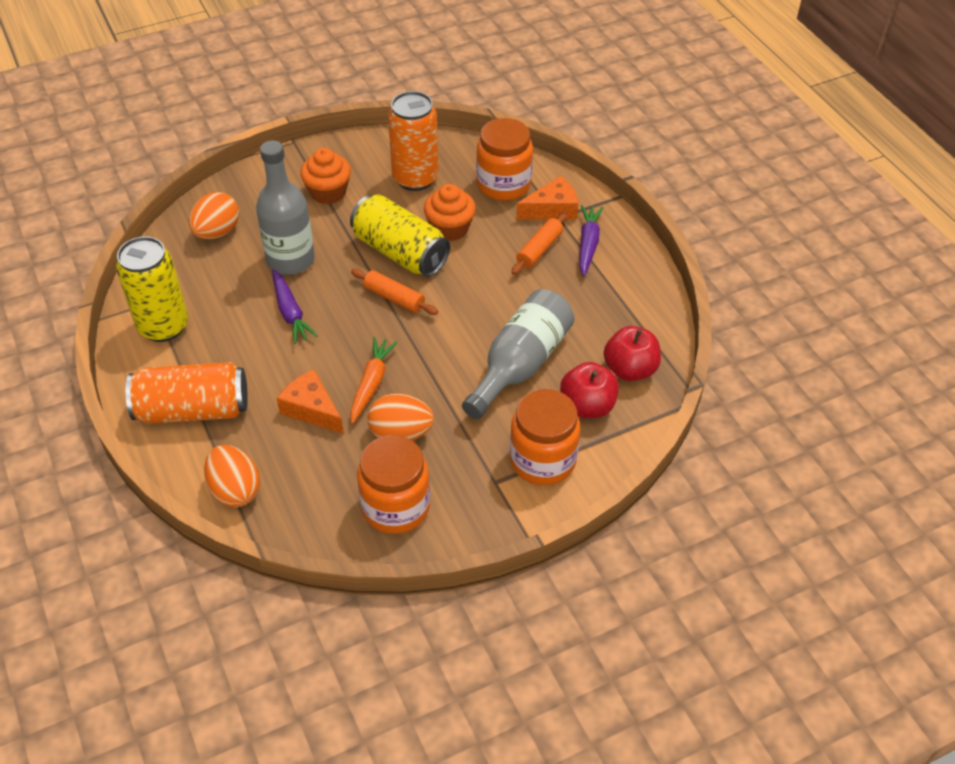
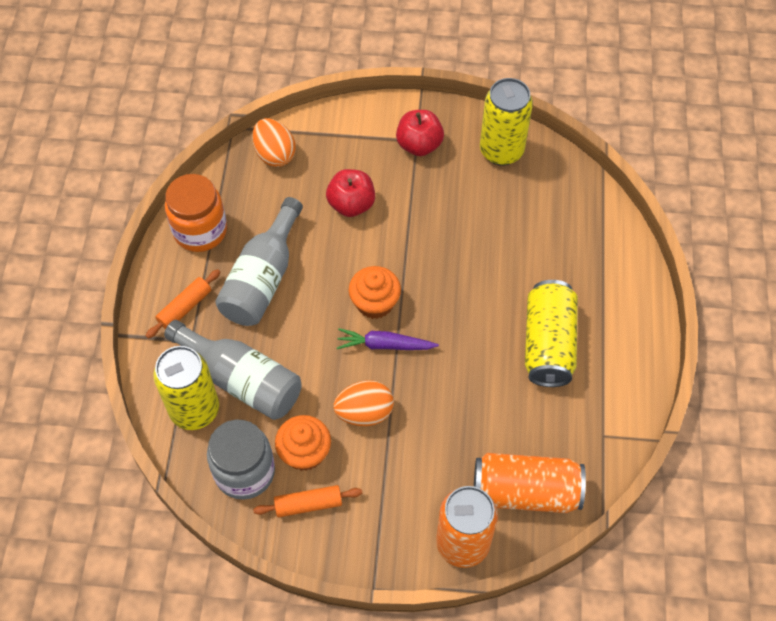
grey jar: none = 0 -> [207,420,275,500] = 1
orange carrot: [350,337,398,424] = 1 -> none = 0
orange cheese: [277,369,344,434] [516,176,579,219] = 2 -> none = 0
orange egg: [189,192,239,239] [204,445,260,507] [367,394,434,441] = 3 -> [252,118,296,167] [333,380,394,426] = 2
orange jar: [357,435,430,534] [476,118,533,201] [510,389,580,485] = 3 -> [165,174,227,252] = 1
purple carrot: [272,269,318,344] [579,205,604,276] = 2 -> [337,328,439,350] = 1
yellow can: [116,237,188,342] [350,194,450,277] = 2 -> [153,346,219,430] [480,78,533,165] [525,280,578,387] = 3

